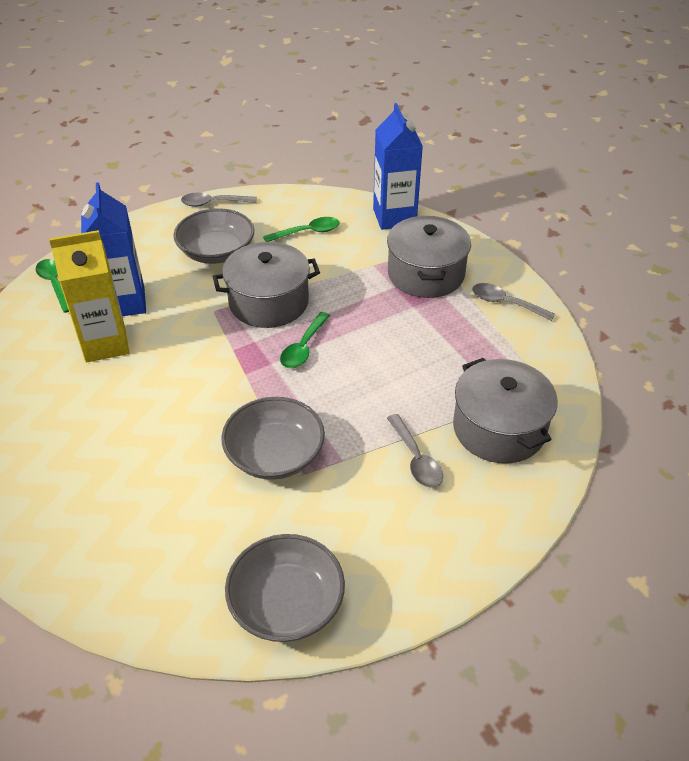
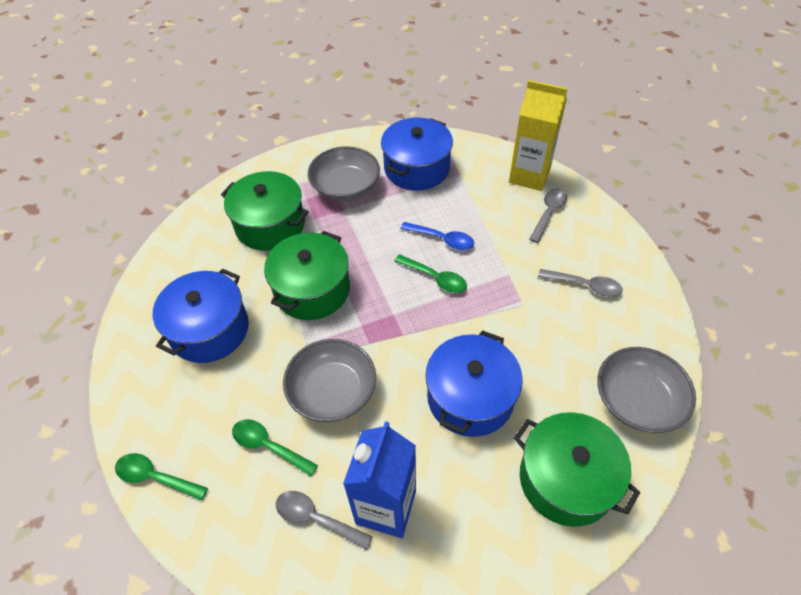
blue carton: [81,182,146,316] [373,103,423,230] = 2 -> [343,421,416,538] = 1
blue pot: none = 0 -> [153,268,249,363] [381,118,453,191] [425,330,523,437] = 3
blue spoon: none = 0 -> [400,222,474,250] = 1
green pot: none = 0 -> [221,171,309,251] [264,231,350,320] [514,412,640,527] = 3
grey pot: [213,242,320,328] [387,216,471,298] [453,358,558,464] = 3 -> none = 0

